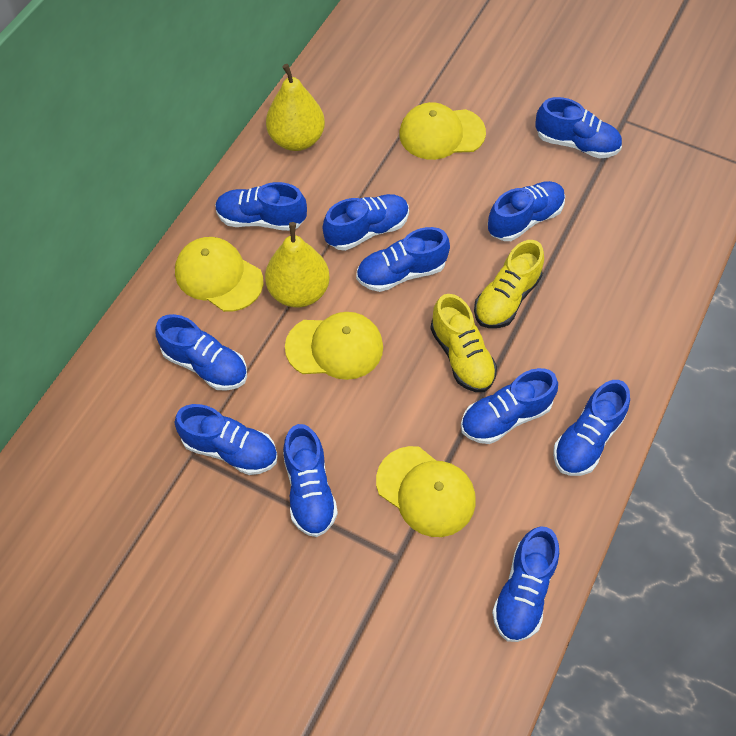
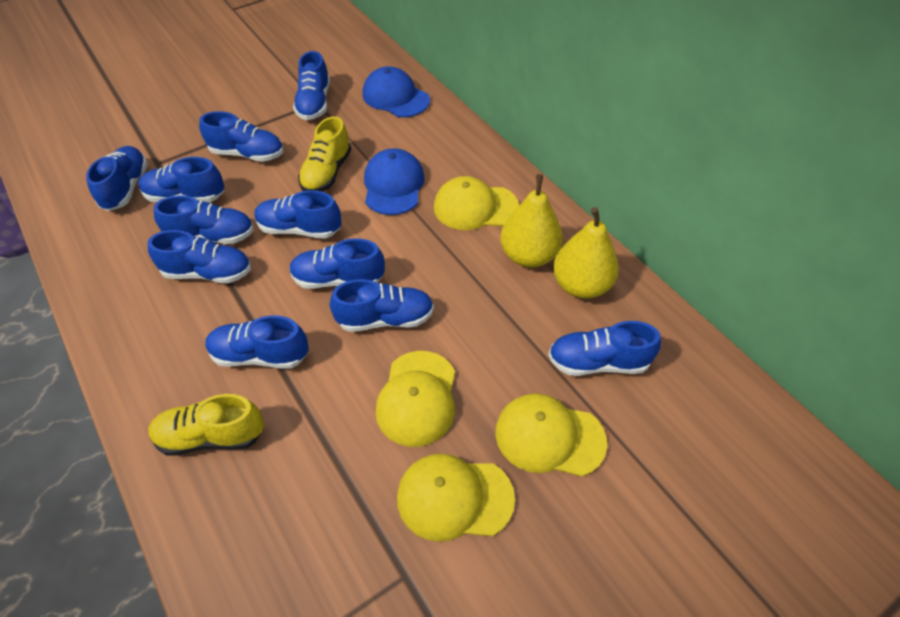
blue cap: none = 0 -> [362,66,430,117] [364,148,425,215] = 2

